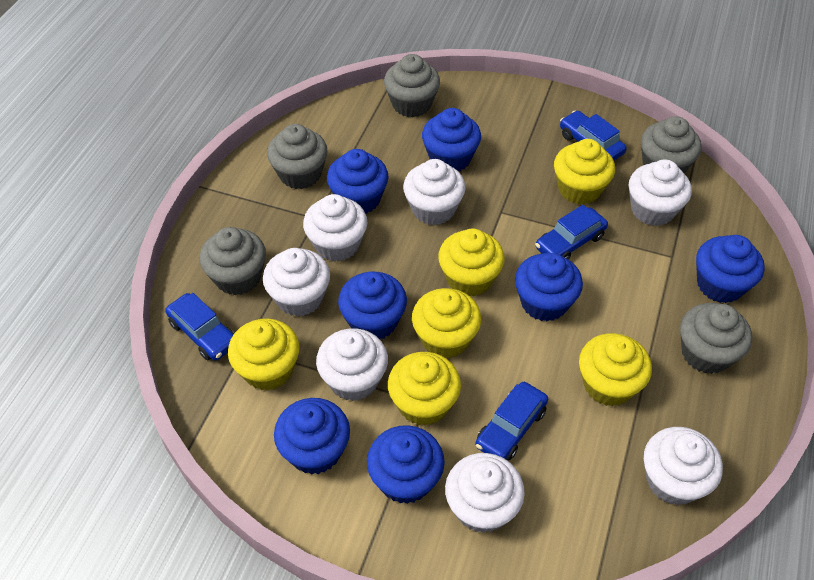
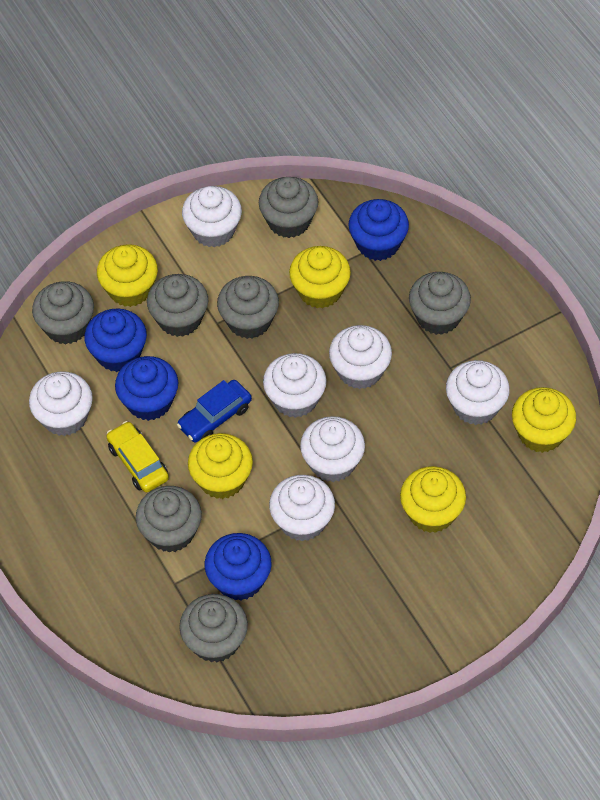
blue car: [165,293,234,361] [475,382,548,460] [535,205,608,260] [560,110,627,161] = 4 -> [177,380,252,442] = 1
blue cupcake: [274,398,350,475] [327,149,389,214] [338,272,407,339] [367,425,445,504] [422,108,481,171] [515,253,583,322] [696,235,765,303] = 7 -> [84,308,147,372] [115,356,178,421] [205,533,272,601] [348,199,409,261] = 4
grey cupcake: [200,227,266,295] [267,124,328,189] [384,54,440,117] [641,116,702,173] [680,303,752,374] = 5 -> [32,281,94,345] [136,486,202,553] [147,274,208,337] [179,594,248,663] [217,276,279,339] [259,177,318,238] [409,272,471,335] = 7
yellow car: none = 0 -> [106,421,169,492] = 1
yellow cupcake: [228,319,299,391] [388,352,461,426] [412,288,481,358] [438,229,505,297] [554,139,615,205] [579,333,652,406] = 6 -> [97,244,158,307] [188,433,253,499] [289,246,351,308] [400,466,466,533] [512,387,576,453] = 5

